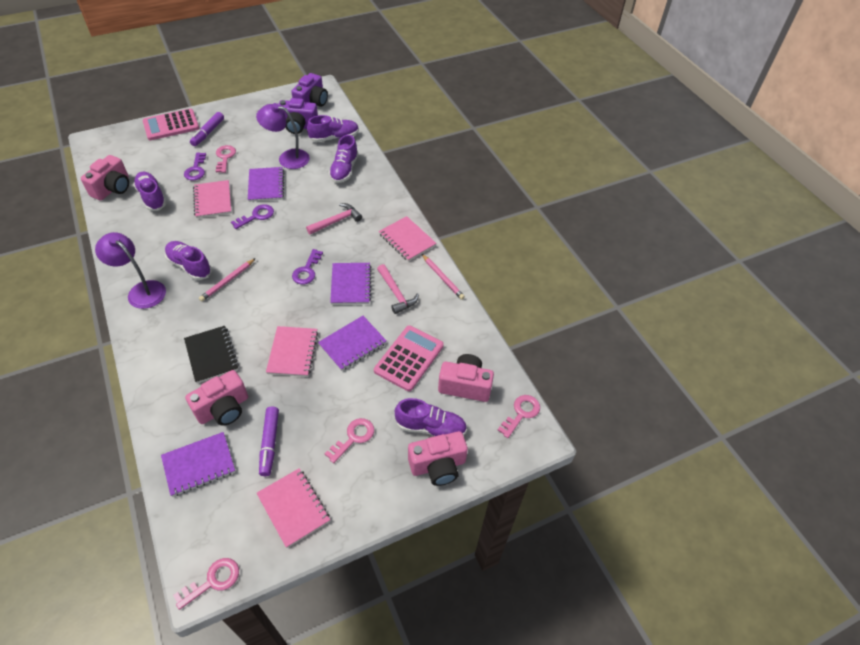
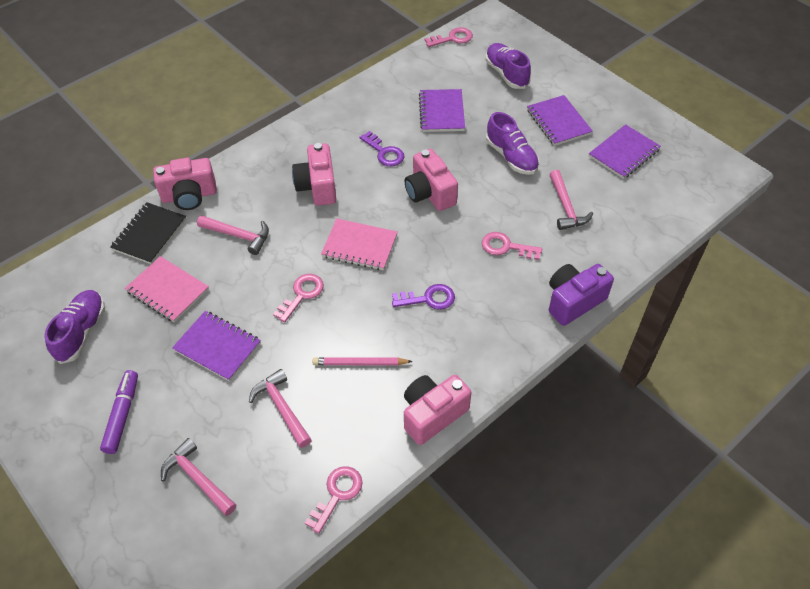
pink calculator: [143,109,199,140] [374,325,444,391] = 2 -> none = 0
pink hammer: [306,203,362,235] [377,264,419,314] = 2 -> [161,438,236,516] [197,215,269,255] [249,369,312,448] [549,170,593,230] = 4
pink notebook: [193,180,232,218] [257,468,330,548] [266,326,318,377] [379,216,437,261] = 4 -> [125,256,209,323] [321,219,397,270] = 2
pink pencil: [199,258,256,302] [422,254,465,300] = 2 -> [312,357,413,365] = 1
purple camera: [279,98,318,134] [291,73,328,107] = 2 -> [549,264,614,326] = 1
purple key: [184,152,206,181] [231,204,274,229] [292,249,323,285] = 3 -> [360,131,404,166] [392,284,455,310] = 2
purple lamp: [95,232,166,309] [256,103,310,169] = 2 -> none = 0
purple marker: [190,112,224,146] [259,406,279,476] = 2 -> [100,370,138,454] = 1
purple shoe: [133,171,166,211] [165,241,212,280] [307,115,359,142] [329,135,358,183] [395,398,467,436] = 5 -> [44,290,105,364] [485,43,531,89] [486,112,539,175] = 3

